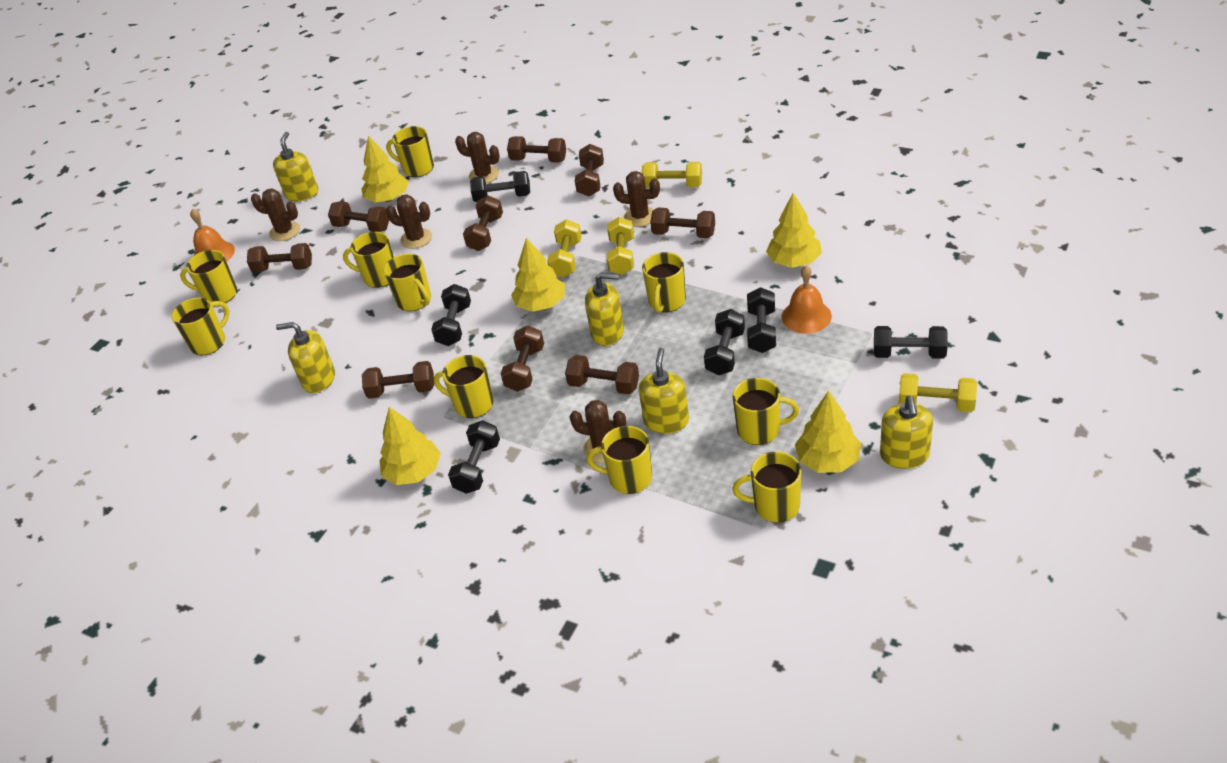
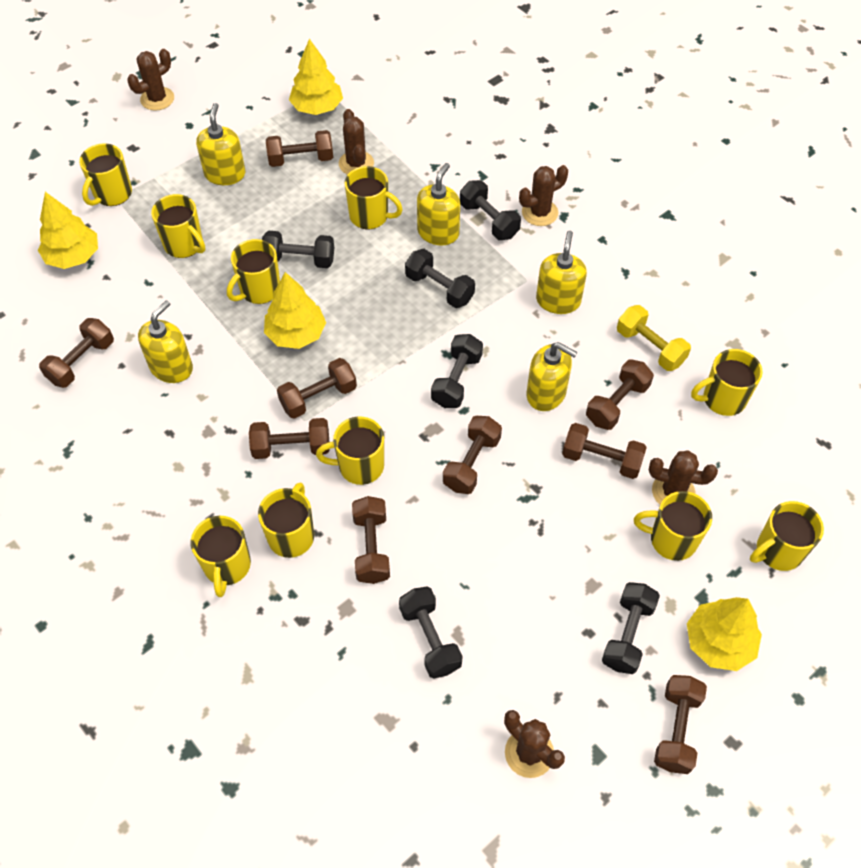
orange bell: [190,209,235,261] [782,265,832,334] = 2 -> none = 0
yellow dumbbell: [547,219,581,278] [607,217,634,275] [642,162,702,188] [899,373,977,412] = 4 -> [617,305,691,371] = 1
yellow tree: [361,136,409,203] [379,407,441,485] [511,238,565,312] [766,193,822,268] [795,391,861,473] = 5 -> [38,192,98,269] [264,272,326,349] [289,39,343,115] [687,597,762,671] = 4

